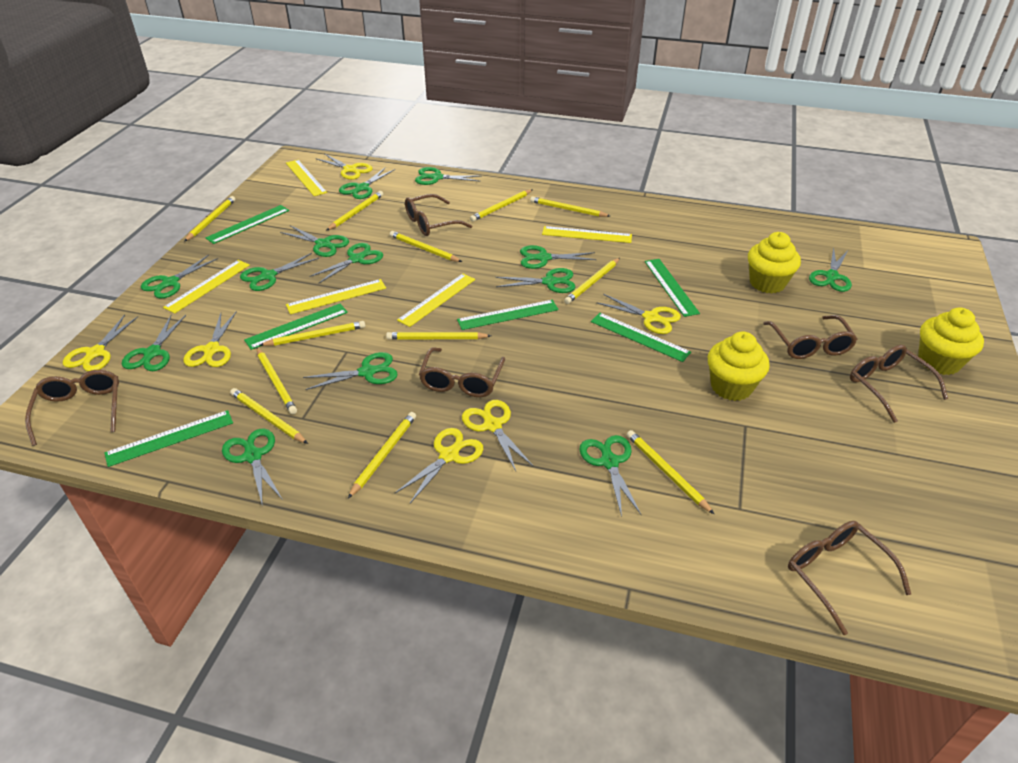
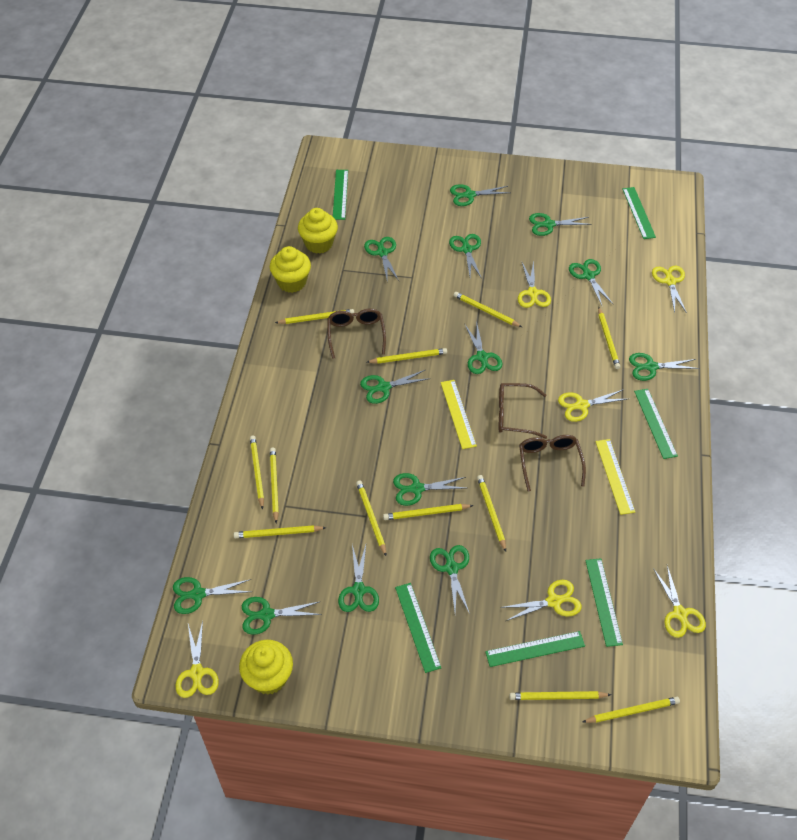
brown glasses: [25,370,119,446] [405,194,472,236] [419,347,505,397] [763,315,858,359] [788,521,911,635] [850,345,948,423] = 6 -> [327,309,386,359] [499,383,547,439] [519,435,586,491] = 3
yellow ruler: [163,260,250,314] [286,160,327,196] [286,279,386,314] [397,274,475,327] [542,226,632,243] = 5 -> [441,380,477,449] [595,439,635,515] = 2

